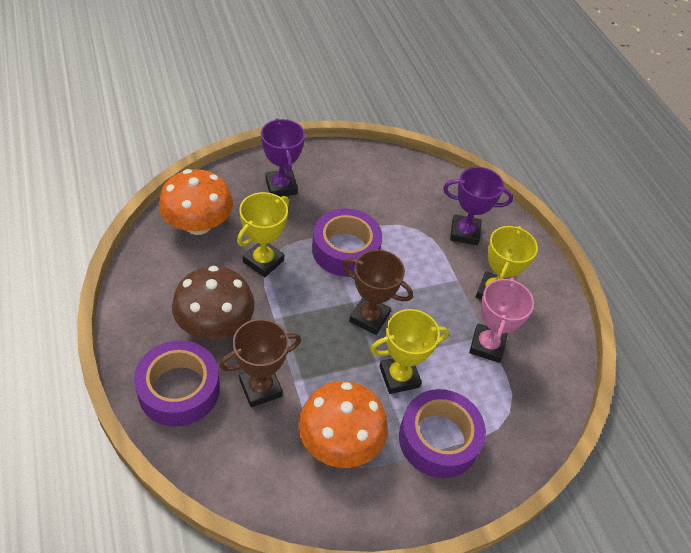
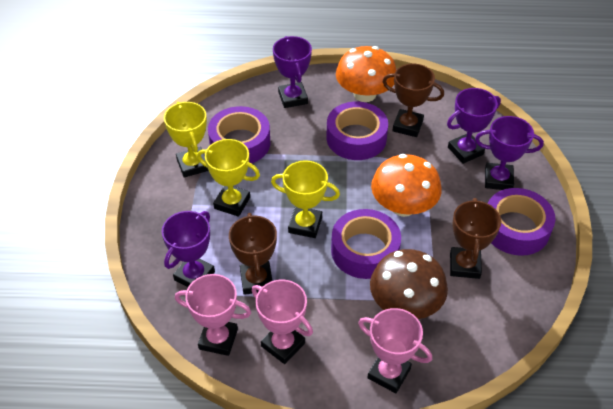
brown trophy: [219,319,301,407] [343,250,413,335] = 2 -> [229,213,277,295] [382,64,444,137] [450,198,501,279] = 3
pink trophy: [469,277,534,363] = 1 -> [175,274,251,356] [252,279,313,364] [358,308,432,393] = 3
purple tape: [134,340,220,427] [312,208,382,277] [399,389,486,478] = 3 -> [208,106,270,164] [326,102,388,160] [331,209,401,279] [488,188,556,256] = 4
purple trophy: [261,118,305,197] [443,167,513,245] = 2 -> [162,211,215,287] [273,36,312,108] [447,88,501,164] [475,116,544,190] = 4

